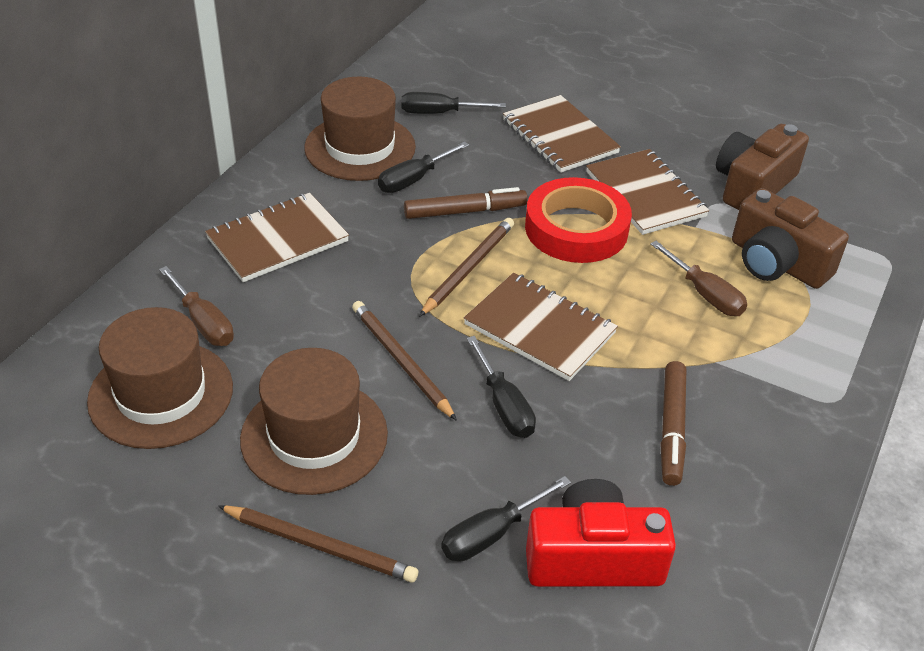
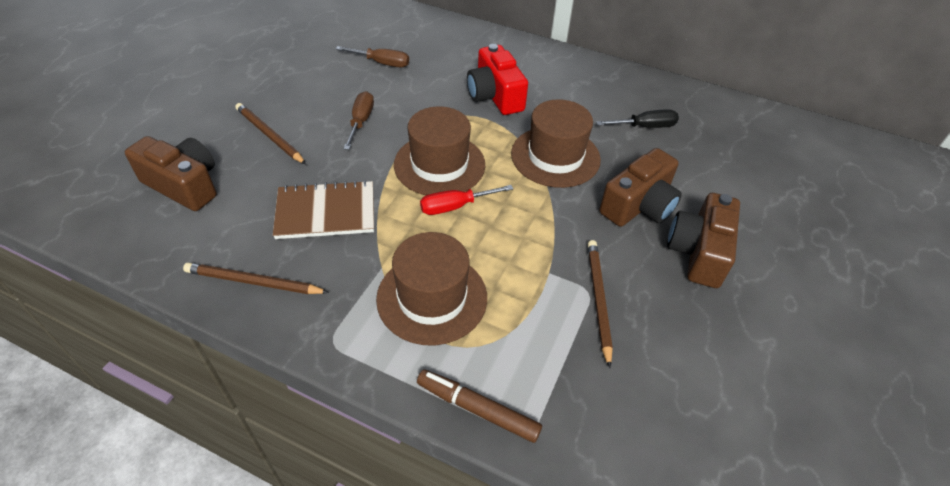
black screwdriver: [378,141,469,193] [402,92,506,114] [441,476,571,562] [467,336,536,438] = 4 -> [596,109,679,128] = 1
brown camera: [716,124,809,210] [732,188,849,289] = 2 -> [125,136,217,211] [599,148,682,227] [667,193,740,288] = 3
brown marker: [404,187,528,219] [660,361,686,486] = 2 -> [417,370,542,443] = 1
brown notebook: [205,193,349,282] [464,273,618,381] [503,95,621,173] [586,149,709,235] = 4 -> [273,180,374,239] = 1
red screwdriver: none = 0 -> [420,185,513,215] = 1
red tape: [525,177,632,263] = 1 -> none = 0

